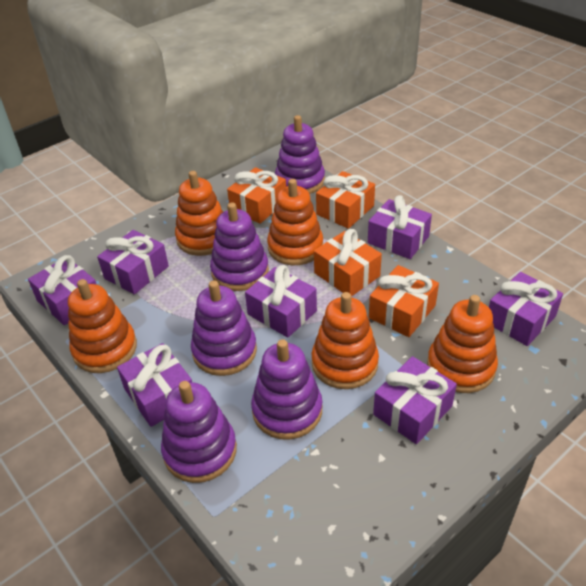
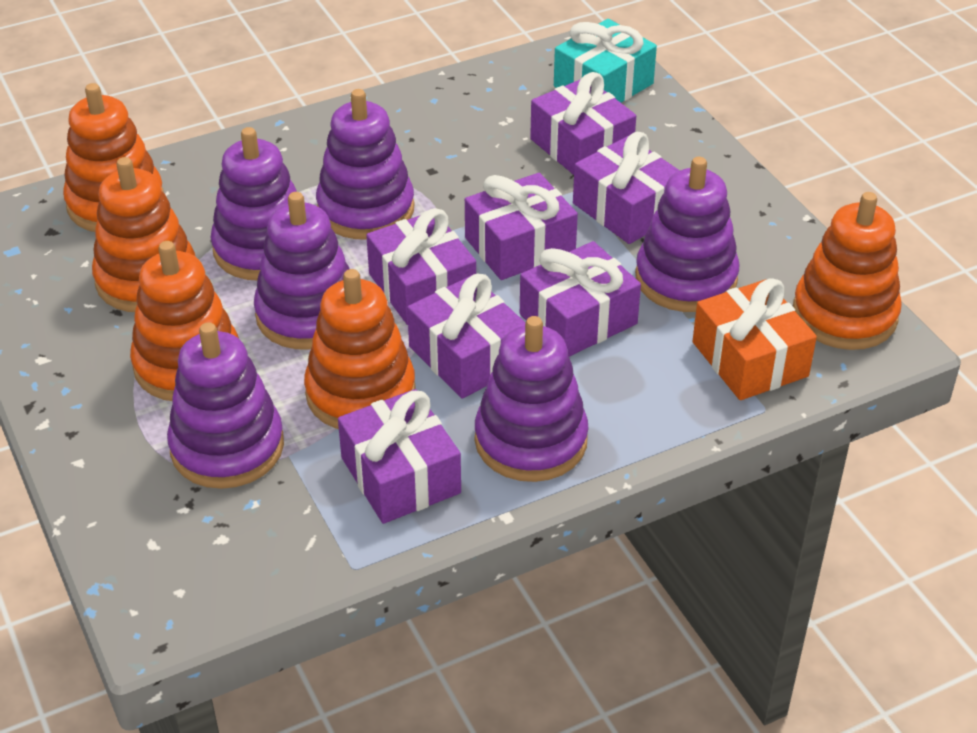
orange gift: [227,167,286,224] [314,229,382,296] [316,171,375,229] [369,265,439,337] = 4 -> [693,278,817,400] = 1
purple stacking toy: [161,381,237,483] [191,281,257,376] [210,203,269,291] [251,339,322,439] [275,115,325,194] = 5 -> [167,322,284,489] [210,127,297,280] [254,192,350,350] [316,89,414,239] [475,316,589,482] [635,157,740,312] = 6
turquoise gift: none = 0 -> [554,19,657,103] = 1

